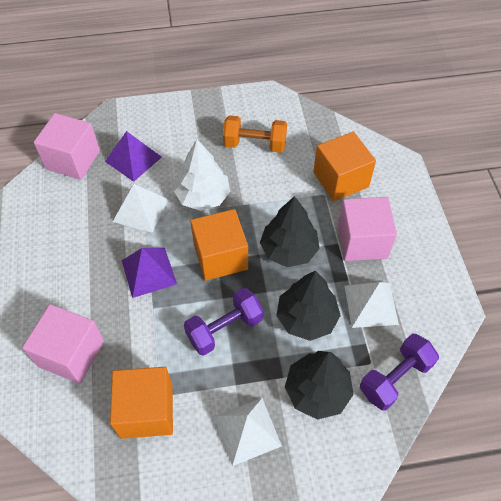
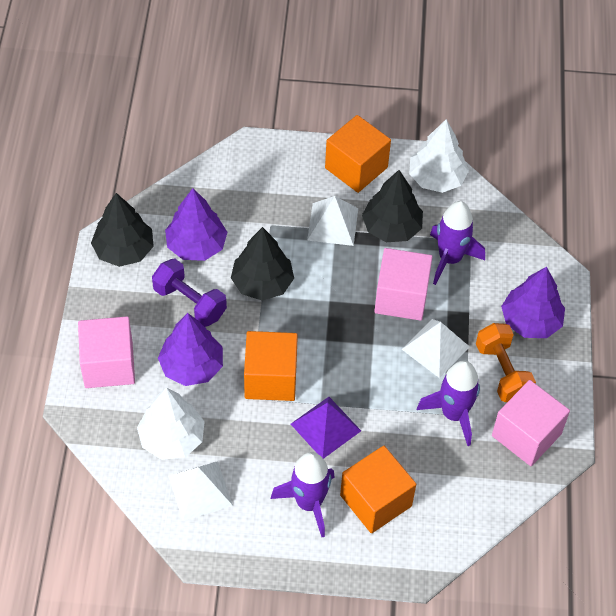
purple dumbbell: [184,288,263,356] [360,334,439,411] = 2 -> [152,258,227,327] = 1
purple pyramid: [105,131,162,182] [122,248,177,298] = 2 -> [291,397,361,459] = 1
purple rocket: none = 0 -> [271,452,335,537] [417,360,480,446] [430,201,485,285] = 3
purple tree: none = 0 -> [158,313,223,386] [165,188,228,261] [501,267,565,338] = 3
white tree: [174,139,230,211] = 1 -> [137,387,205,460] [409,119,469,193] = 2

